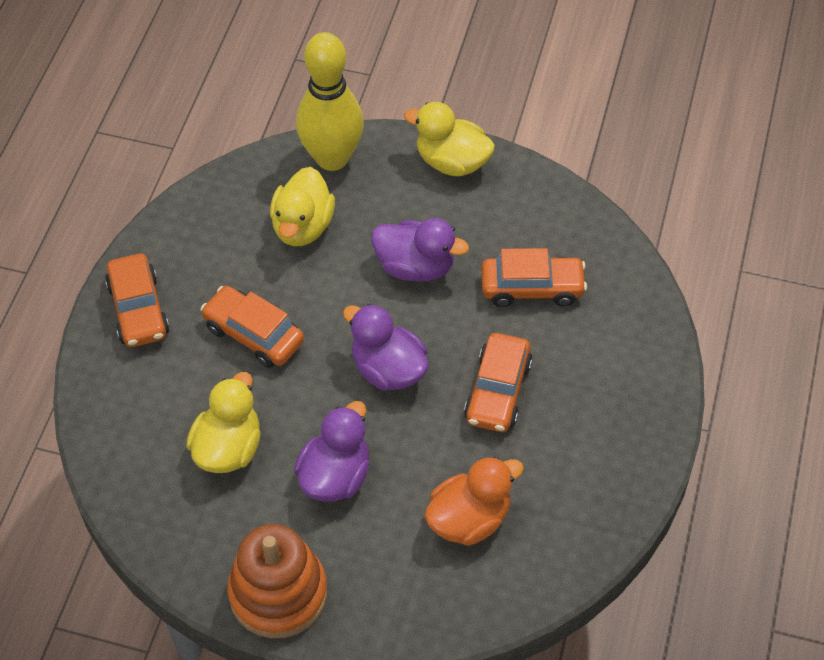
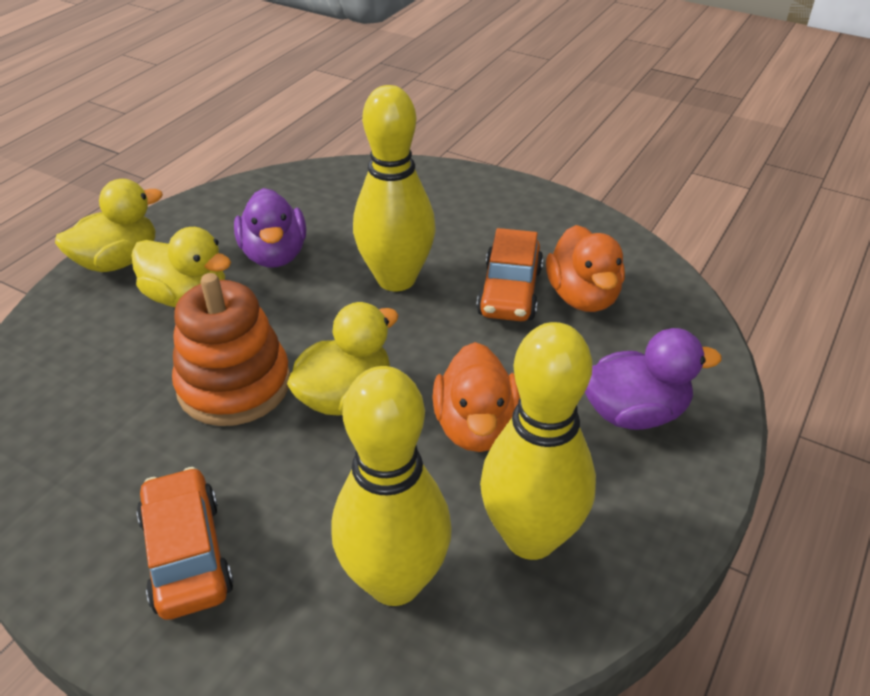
orange car: [105,254,169,347] [201,286,304,368] [464,333,532,432] [481,248,587,307] = 4 -> [137,467,234,620] [477,228,543,321] = 2
orange duck: [425,456,524,546] = 1 -> [432,342,520,452] [546,225,625,312] = 2
purple duck: [294,401,369,502] [343,304,429,391] [371,218,469,282] = 3 -> [234,188,306,268] [585,328,722,430] = 2
yellow bowling pin: [296,32,364,171] = 1 -> [331,366,452,606] [353,85,435,291] [480,322,596,560] = 3

